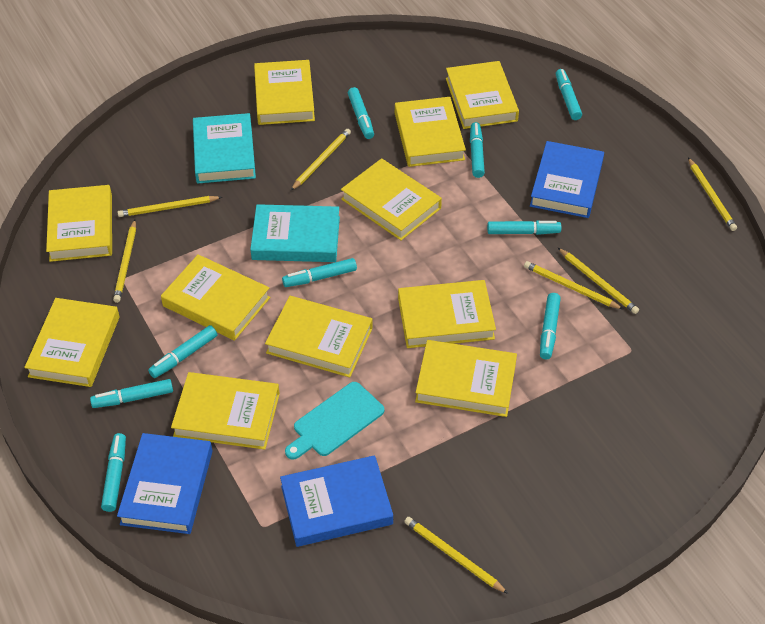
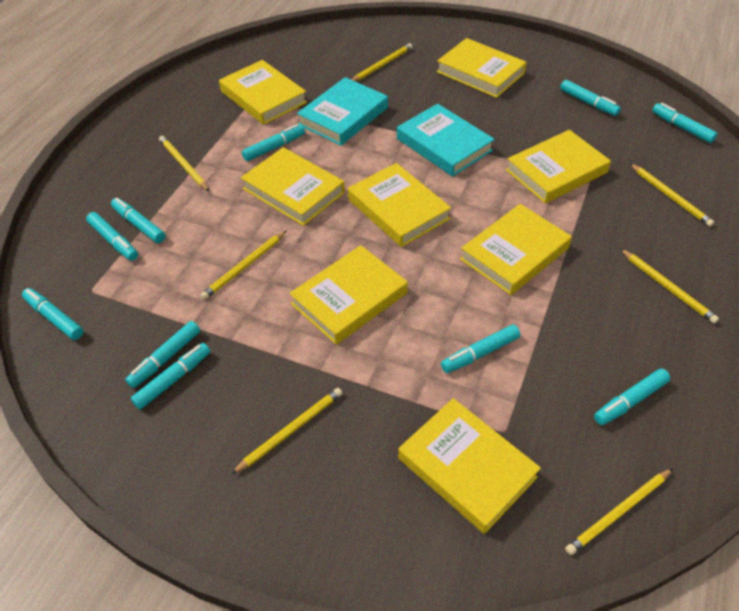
blue book: [117,433,213,534] [280,455,393,547] [530,141,604,218] = 3 -> none = 0
turquoise cutting board: [285,382,385,460] = 1 -> none = 0
turquoise marker: [90,379,173,408] [101,433,126,512] [148,325,217,378] [282,258,357,287] [348,87,374,139] [470,122,485,178] [487,220,561,235] [540,293,561,359] [556,69,582,120] = 9 -> [22,288,84,340] [86,212,138,261] [111,198,165,243] [125,321,200,388] [131,343,210,410] [242,124,305,161] [441,324,520,373] [560,80,621,116] [594,368,670,425] [652,103,717,143] = 10
yellow book: [24,298,120,387] [46,185,112,262] [161,254,270,341] [171,372,280,450] [254,60,315,125] [265,296,373,377] [341,158,442,240] [395,97,466,167] [398,280,496,348] [415,340,517,417] [446,61,519,129] = 11 -> [219,60,307,125] [241,147,345,226] [289,245,408,345] [348,163,451,247] [398,398,541,534] [437,38,527,98] [460,204,572,295] [506,130,611,204] = 8

